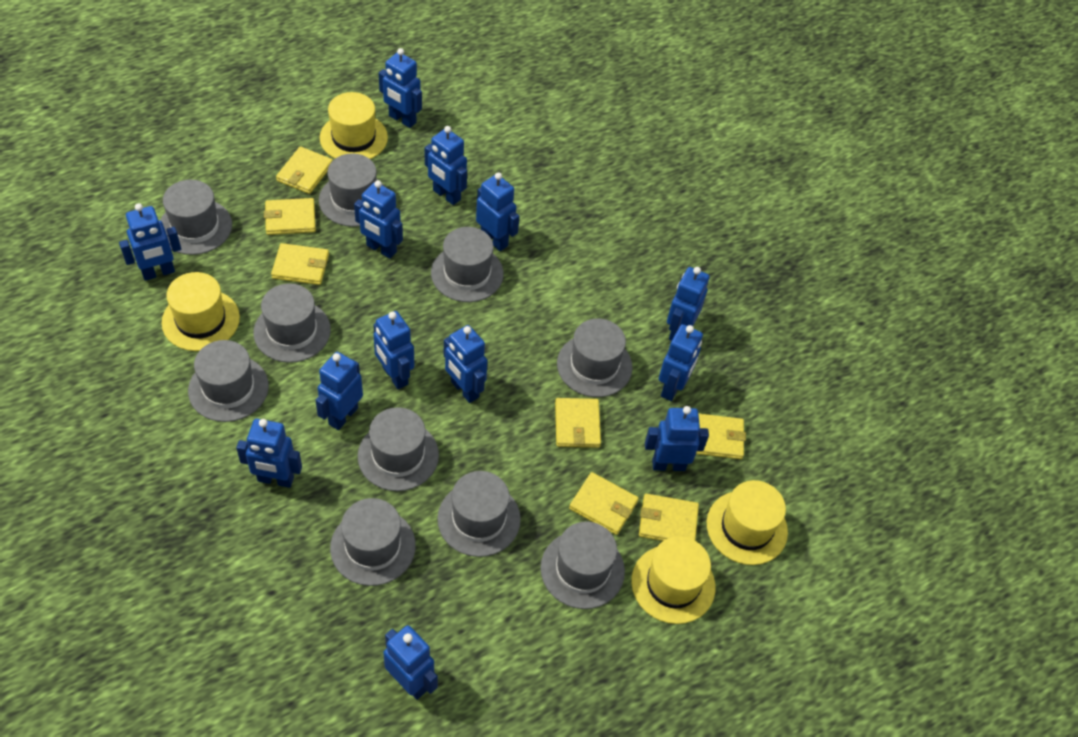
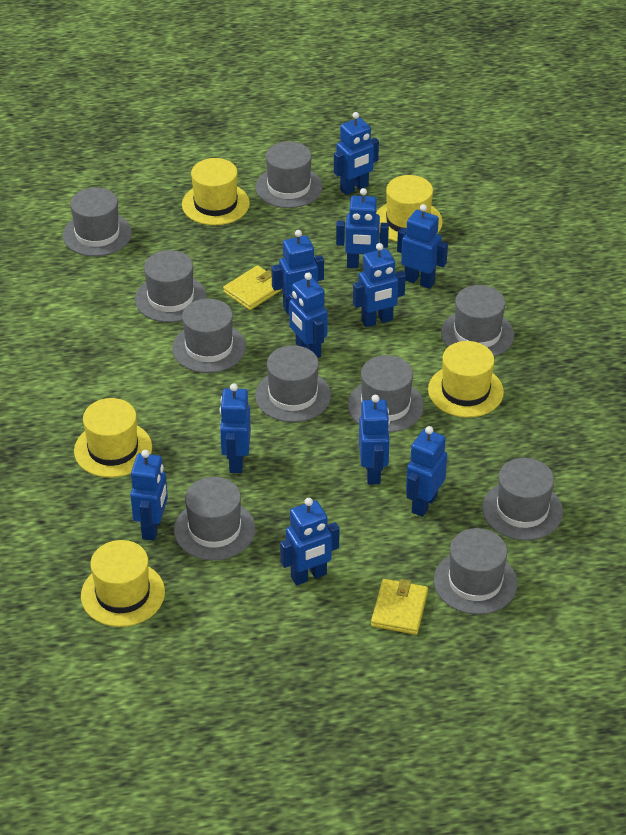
blue robot: [119,203,181,281] [236,419,302,488] [315,352,363,430] [354,180,403,259] [373,311,414,389] [379,48,422,128] [383,625,438,700] [425,126,467,205] [444,325,488,403] [476,172,520,251] [645,406,709,471] [659,324,703,401] [667,267,710,341] = 13 -> [130,450,168,541] [220,383,251,473] [271,230,324,313] [280,498,340,585] [289,272,328,358] [334,112,379,195] [336,188,389,268] [353,243,406,327] [359,395,390,485] [397,204,448,289] [406,426,447,517] = 11
yellow hat: [161,272,240,351] [320,92,388,159] [631,536,715,624] [707,480,788,565] = 4 -> [74,398,152,478] [81,540,165,627] [182,158,250,225] [376,175,443,242] [428,341,504,418] = 5
yellow wallet: [264,198,316,235] [271,243,329,285] [276,146,333,194] [555,398,601,448] [569,472,639,535] [639,494,699,541] [696,413,746,459] = 7 -> [223,265,282,310] [371,579,428,635] = 2

